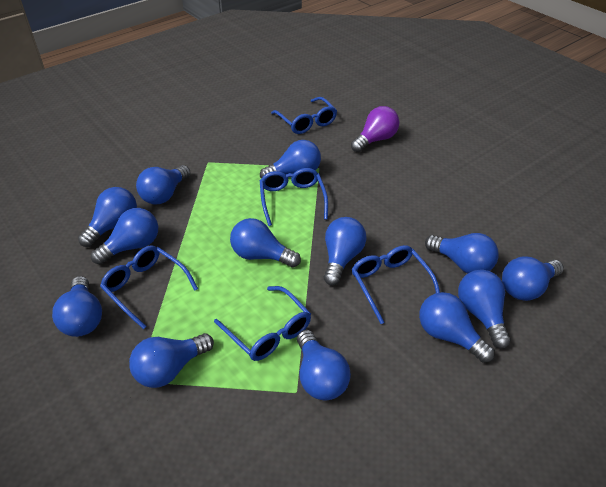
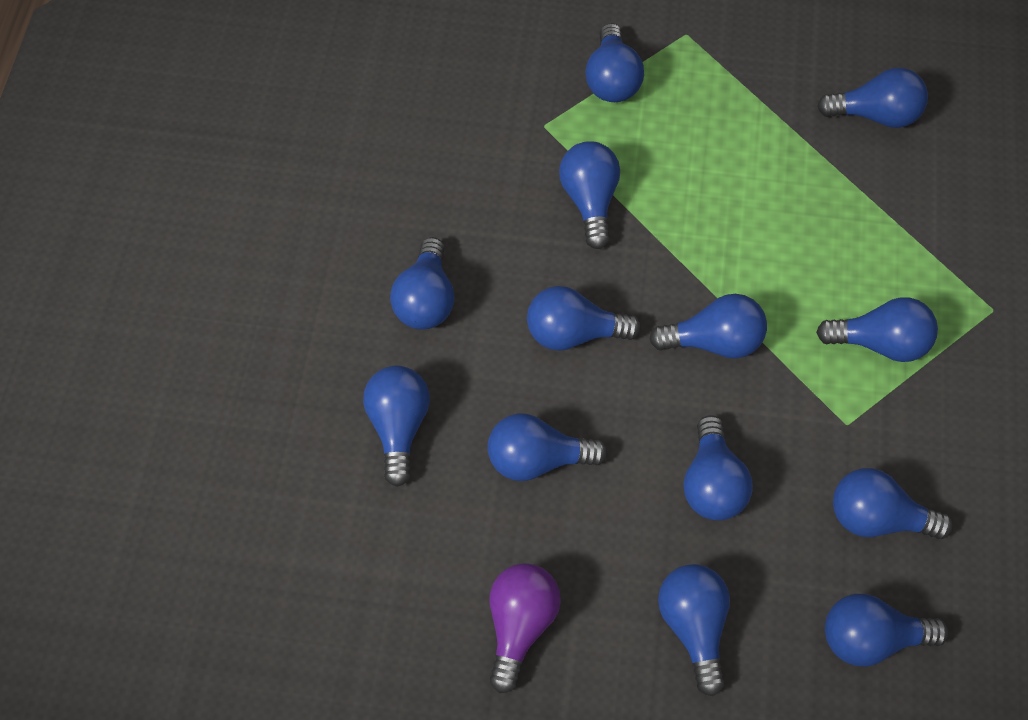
blue glasses: [100,245,198,329] [214,286,311,361] [260,168,328,226] [271,97,337,134] [352,245,440,324] = 5 -> none = 0

